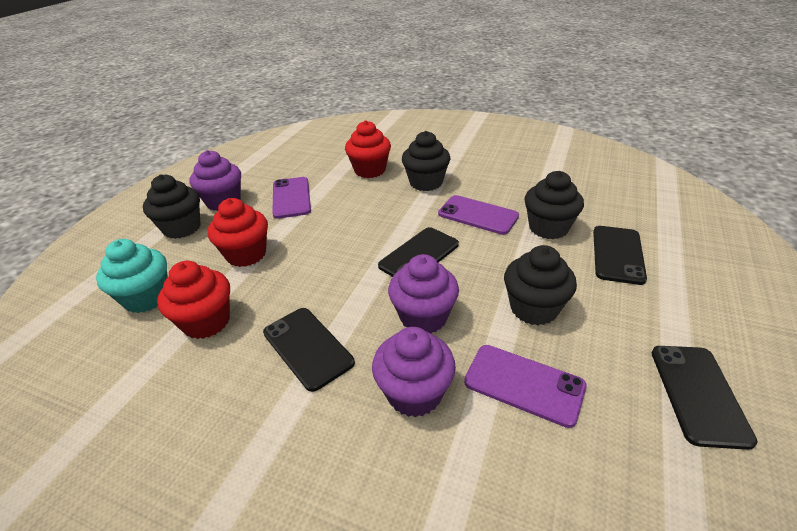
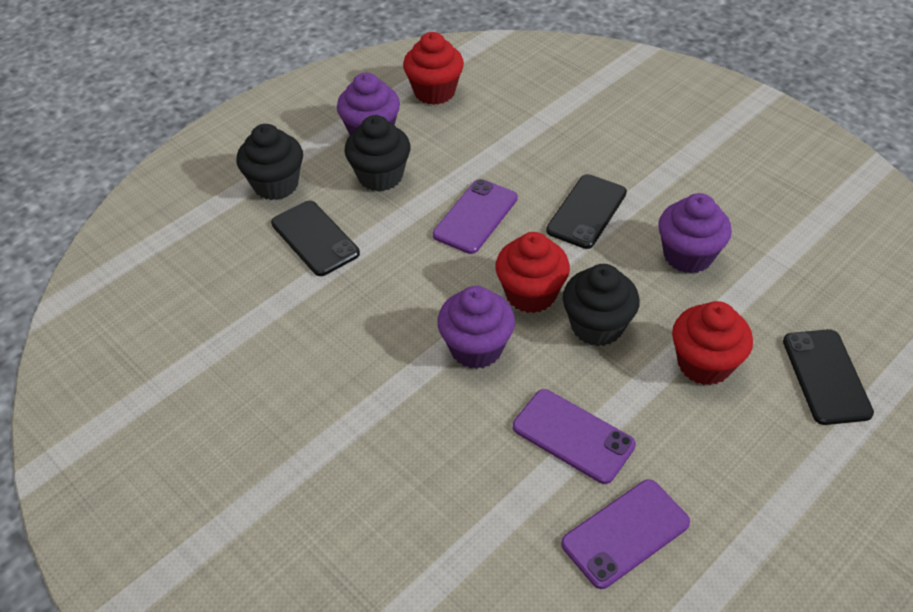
black cupcake: [143,174,201,239] [402,131,450,191] [504,245,577,325] [524,171,584,239] = 4 -> [237,124,303,200] [344,115,410,192] [563,264,640,347] = 3
black phone: [263,308,355,392] [378,227,459,277] [593,226,647,285] [652,346,758,450] = 4 -> [271,201,360,276] [546,174,627,249] [783,329,874,425] = 3
turquoise cupcake: [96,239,168,313] = 1 -> none = 0

